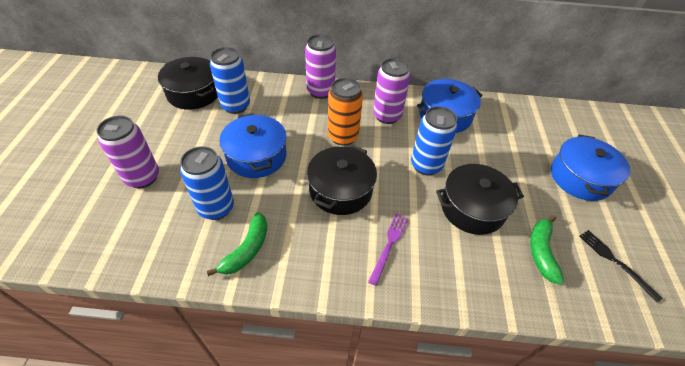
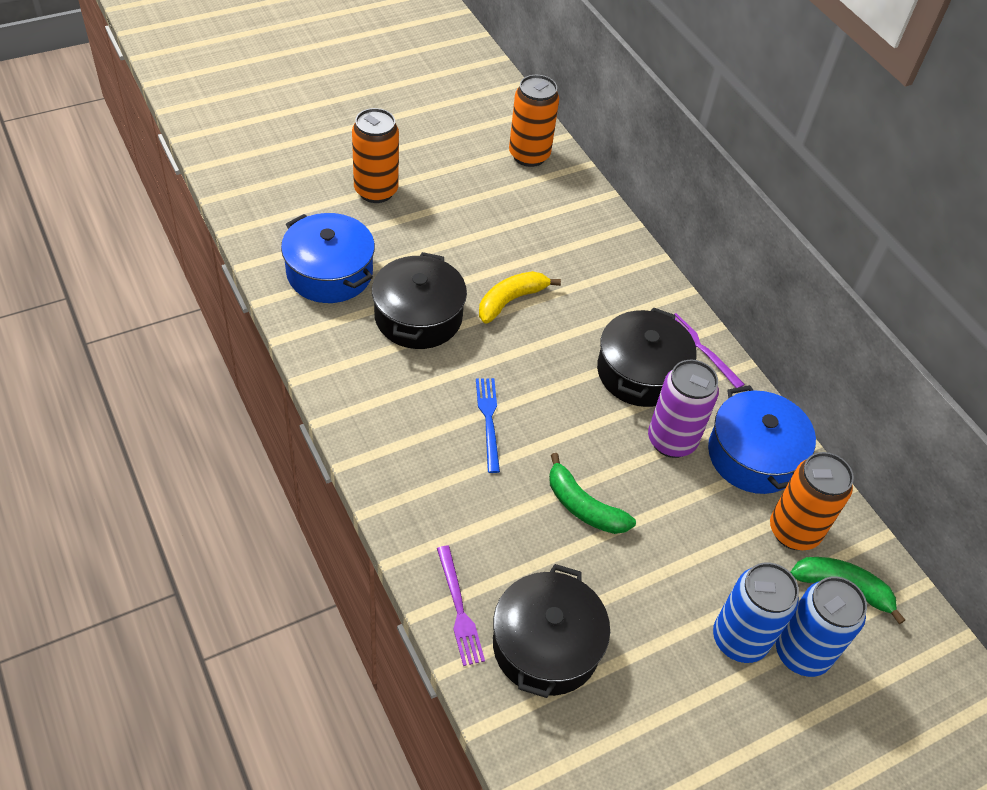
black fork: [579,230,662,302] = 1 -> none = 0
blue can: [180,146,234,220] [210,47,250,114] [411,106,457,176] = 3 -> [713,562,799,663] [776,577,867,677] = 2
blue fork: none = 0 -> [476,378,500,473] = 1
blue pot: [219,113,287,178] [417,79,483,133] [551,134,630,201] = 3 -> [281,213,375,303] [708,385,816,494] = 2
orange can: [328,78,363,146] = 1 -> [352,108,399,203] [509,75,559,167] [770,452,854,550] = 3
purple can: [96,116,159,188] [305,34,336,99] [373,58,411,124] = 3 -> [648,360,719,458] = 1
purple fork: [368,214,408,286] = 1 -> [437,546,485,666] [674,313,745,388] = 2
yellow banana: none = 0 -> [479,271,561,323] = 1

